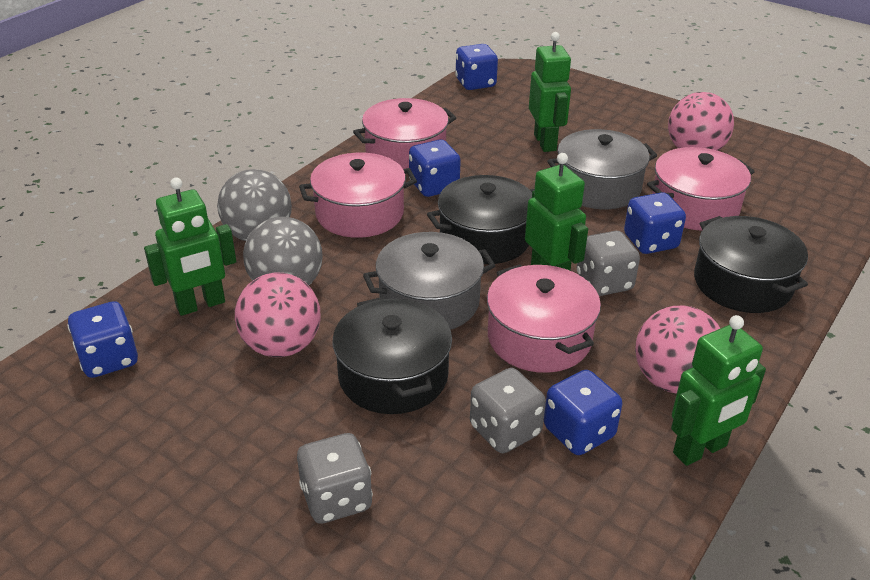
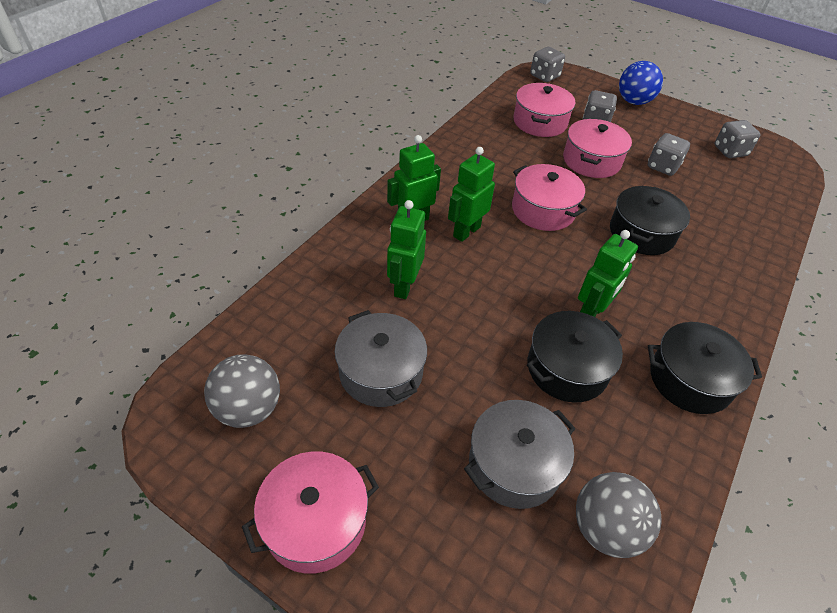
blue ball: none = 0 -> [619,61,663,105] = 1
blue dice: [67,301,138,378] [409,140,461,197] [455,44,498,90] [544,370,622,455] [624,192,686,254] = 5 -> none = 0
grey dice: [297,433,373,524] [470,368,546,453] [577,231,640,296] = 3 -> [530,47,565,82] [583,90,617,122] [648,133,690,176] [714,120,761,158] = 4
pink ball: [235,273,321,357] [635,306,721,394] [668,92,734,151] = 3 -> none = 0

